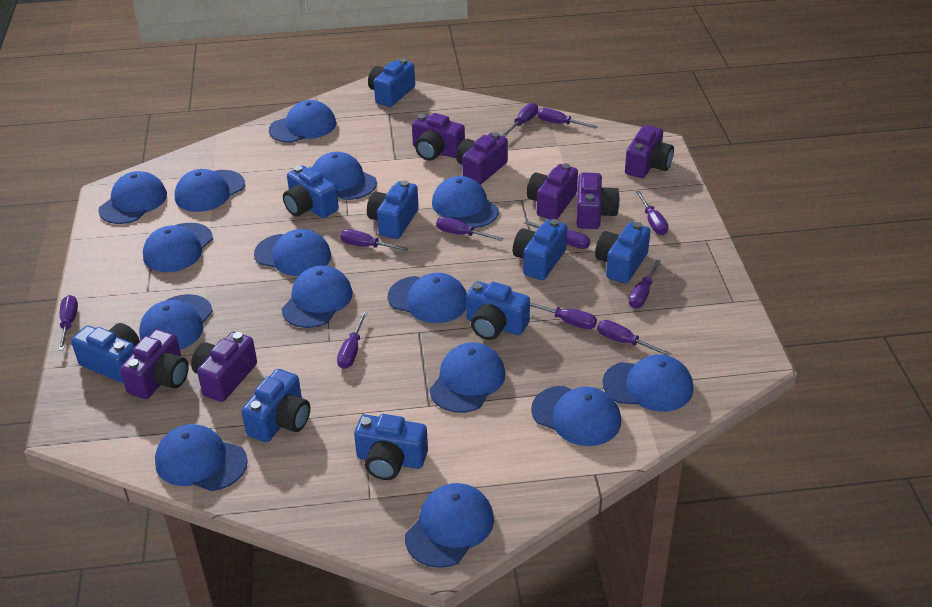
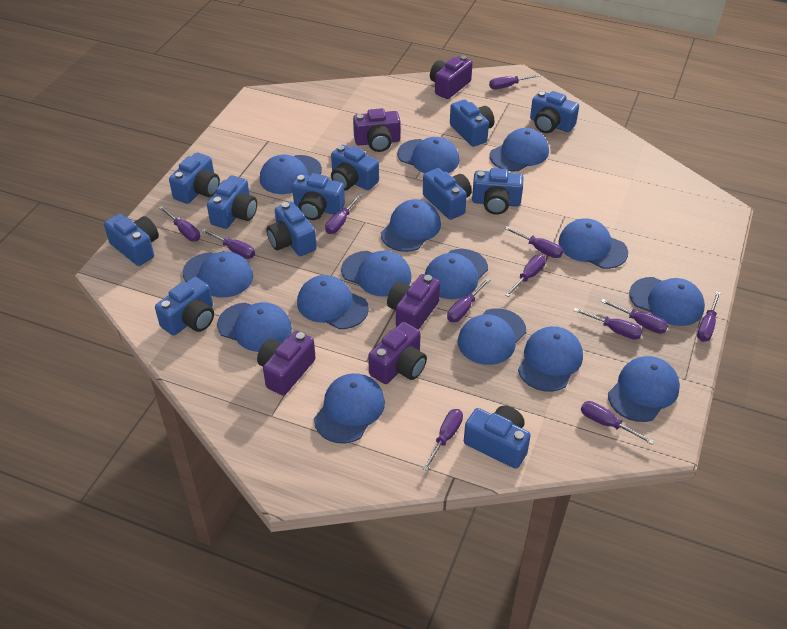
blue camera: [71,323,140,383] [241,369,310,442] [283,166,339,218] [354,414,428,480] [367,180,419,239] [368,59,415,107] [466,281,530,340] [513,219,567,280] [595,222,650,283] = 9 -> [104,214,159,266] [155,277,214,335] [169,153,220,204] [207,176,257,229] [266,202,317,256] [292,173,345,220] [331,145,379,191] [423,168,472,220] [450,99,494,147] [464,406,531,469] [472,168,523,215] [530,91,579,133] = 12
purple camera: [120,329,189,399] [191,332,257,402] [412,113,465,161] [456,132,508,185] [526,163,578,220] [577,172,620,229] [625,125,674,178] = 7 -> [257,331,316,395] [353,108,401,152] [368,322,427,384] [387,274,440,330] [430,55,473,99] = 5
purple screwdriver: [58,295,78,351] [337,312,367,369] [340,229,409,251] [436,217,503,241] [501,103,538,137] [524,221,590,249] [530,303,597,329] [537,108,598,129] [597,320,671,356] [629,260,661,308] [636,191,668,235] = 11 -> [159,206,200,241] [202,229,255,259] [325,194,362,234] [422,409,463,471] [447,278,490,322] [489,74,541,89] [504,226,563,258] [505,255,546,297] [573,308,643,339] [581,401,654,444] [601,299,668,334] [697,291,721,342] = 12

